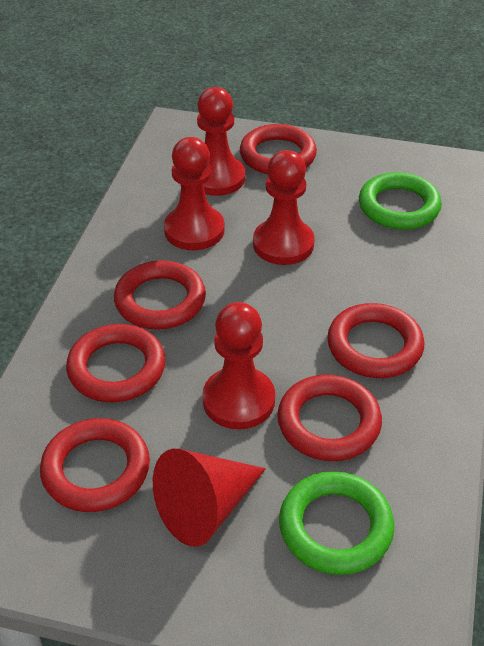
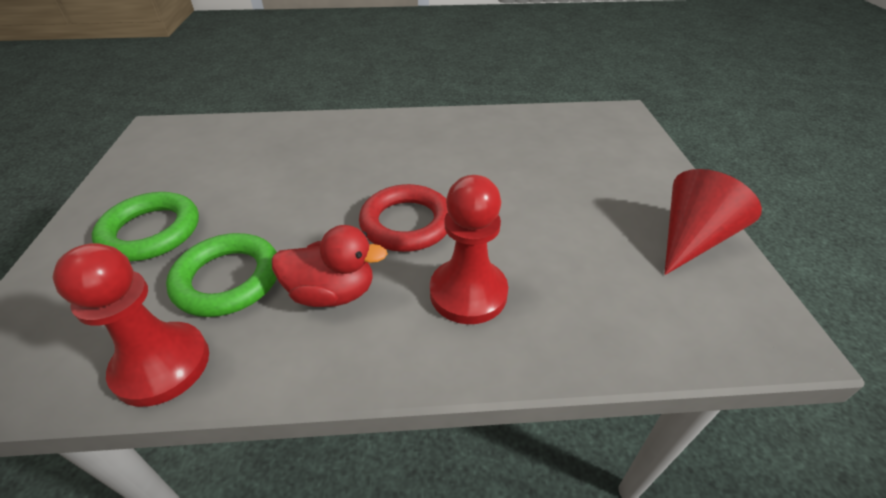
red duck: none = 0 -> [272,225,388,307] = 1
red pawn: [164,137,225,250] [197,87,245,196] [202,302,275,429] [253,150,315,265] = 4 -> [53,243,209,407] [430,175,508,324] = 2
red ring: [40,418,150,512] [66,324,165,403] [114,260,206,330] [240,124,317,174] [277,375,382,461] [327,303,424,378] = 6 -> [359,184,448,252] = 1

